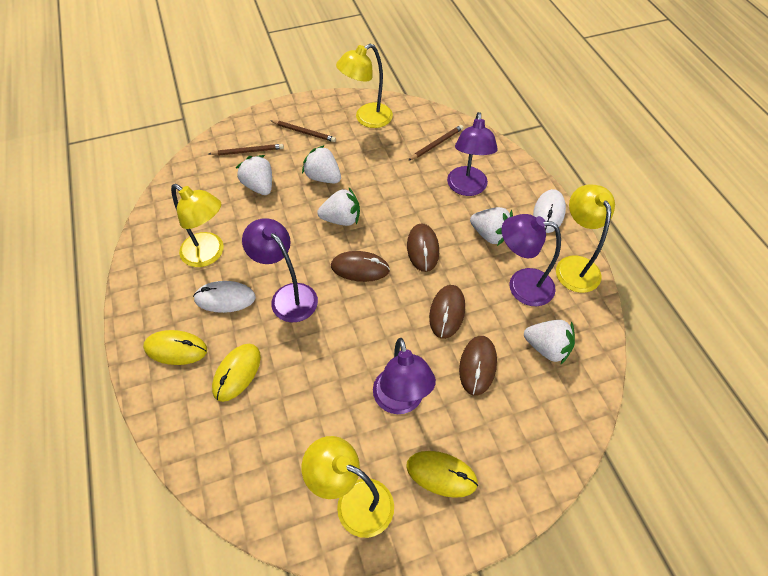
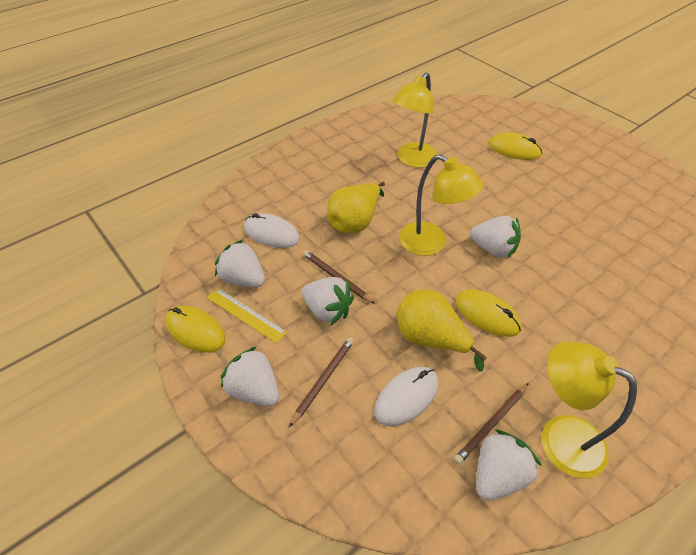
brown mouse: [331,251,390,282] [407,223,439,272] [429,285,465,339] [459,336,497,396] = 4 -> none = 0
purple lamp: [242,218,318,322] [373,338,436,414] [447,112,498,196] [502,214,561,306] = 4 -> none = 0
yellow lamp: [171,184,224,267] [302,436,394,538] [336,44,393,128] [556,185,615,293] = 4 -> [393,72,438,168] [399,154,484,256] [542,341,637,478] = 3
yellow pear: none = 0 -> [327,182,385,233] [396,290,487,372] = 2
yellow ruler: none = 0 -> [207,288,287,343] = 1

